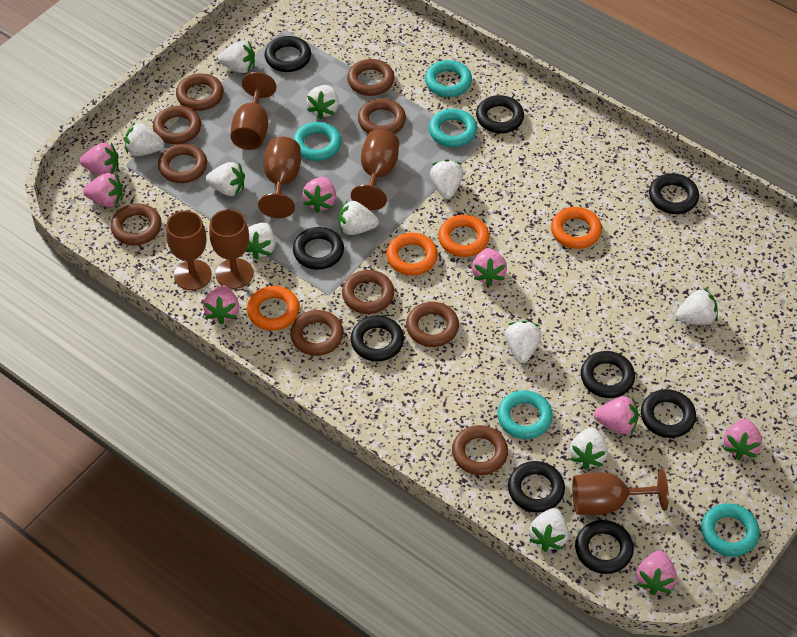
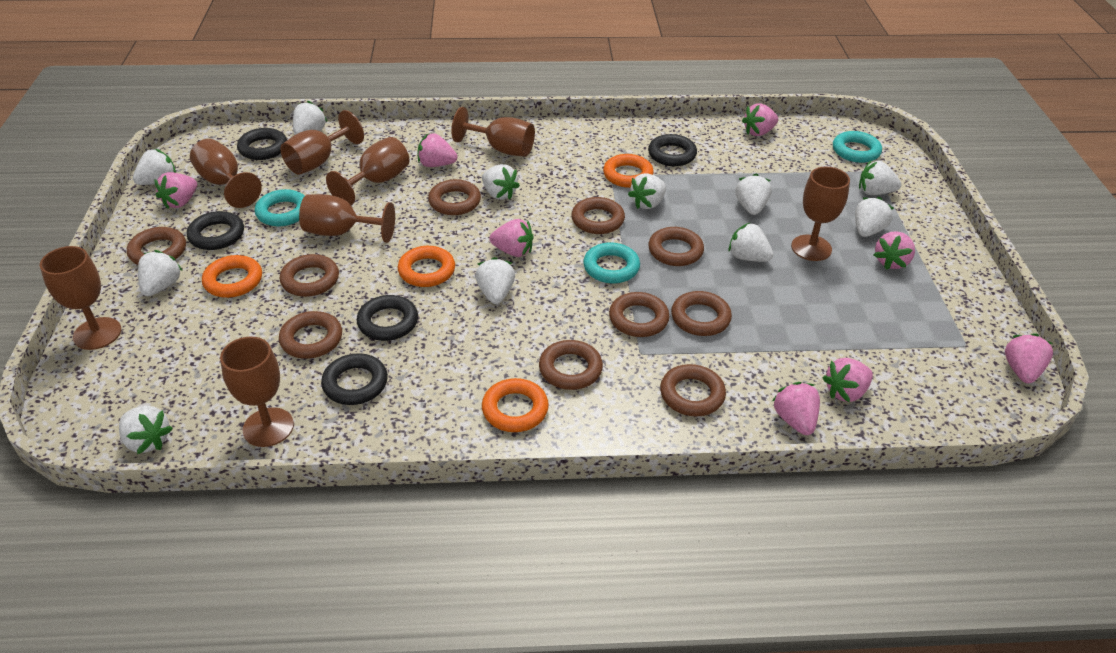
black ring: [265,36,311,72] [293,227,344,270] [351,316,404,361] [476,95,524,133] [508,461,565,513] [575,520,634,574] [581,351,635,398] [641,389,696,438] [649,173,699,214] = 9 -> [187,211,244,250] [237,128,287,160] [321,353,388,405] [357,295,418,341] [648,134,697,166] = 5
brown goblet: [166,211,212,290] [209,209,253,289] [230,72,276,150] [258,137,301,218] [351,129,399,210] [572,469,669,515] = 6 -> [40,246,121,350] [190,139,262,208] [220,336,294,447] [280,110,364,175] [299,194,395,243] [326,137,409,205] [451,107,535,157] [791,166,850,261] = 8
turquoise ring: [293,122,342,161] [425,60,472,97] [429,109,477,147] [497,390,553,439] [701,503,760,557] = 5 -> [255,189,305,226] [583,242,640,283] [833,131,882,163] = 3

